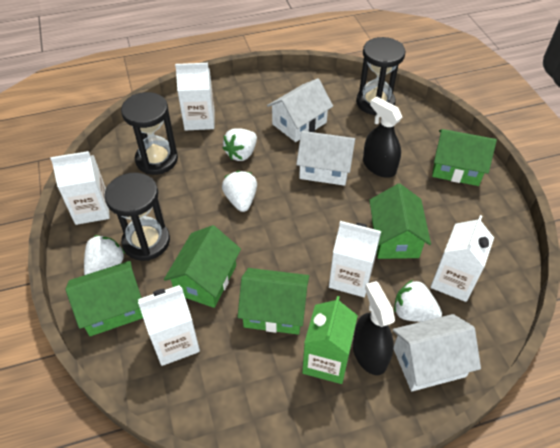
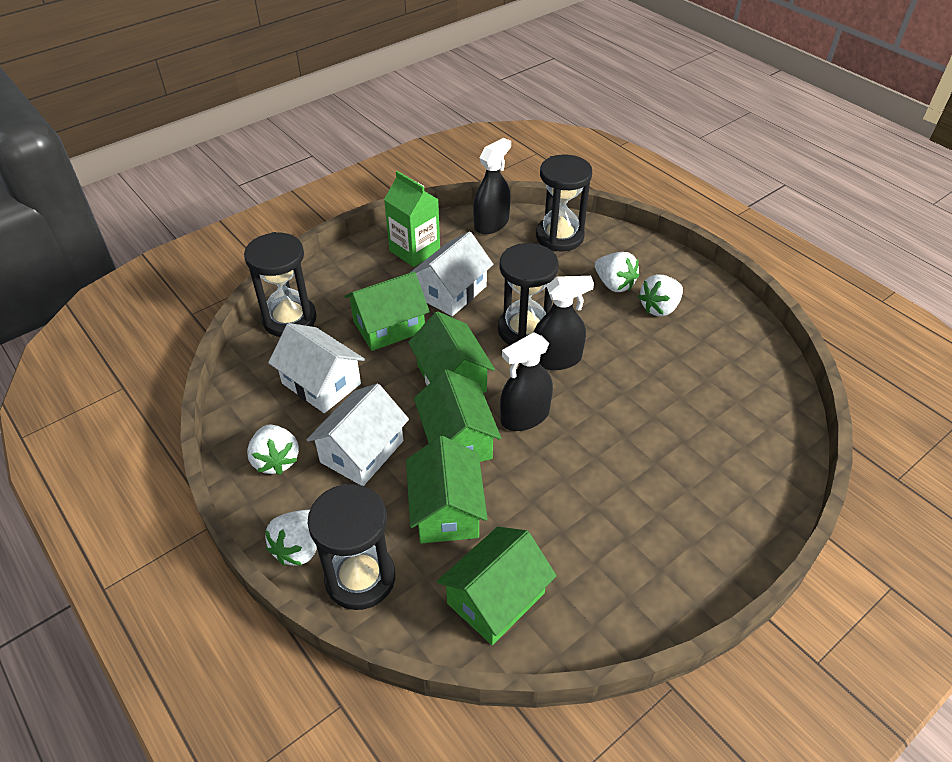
black hourglass: [104,172,170,261] [121,92,178,175] [356,37,405,115] = 3 -> [244,232,317,337] [307,484,395,610] [498,243,559,345] [536,154,592,252] = 4
black spray bottle: [353,281,395,375] [363,96,402,178] = 2 -> [473,138,511,234] [500,332,553,431] [534,276,594,370] = 3
white carton: [50,151,110,225] [138,285,200,366] [175,63,214,131] [329,221,381,297] [430,215,494,302] = 5 -> none = 0

